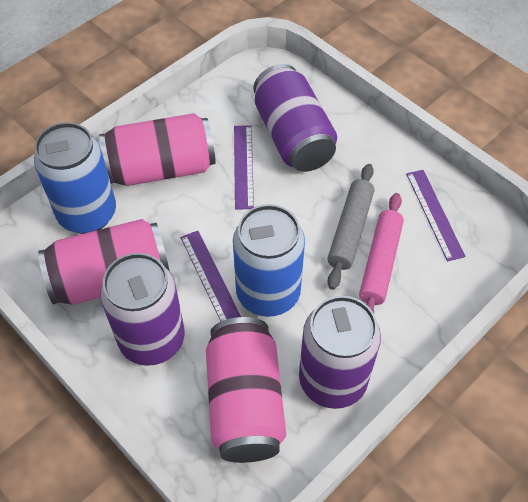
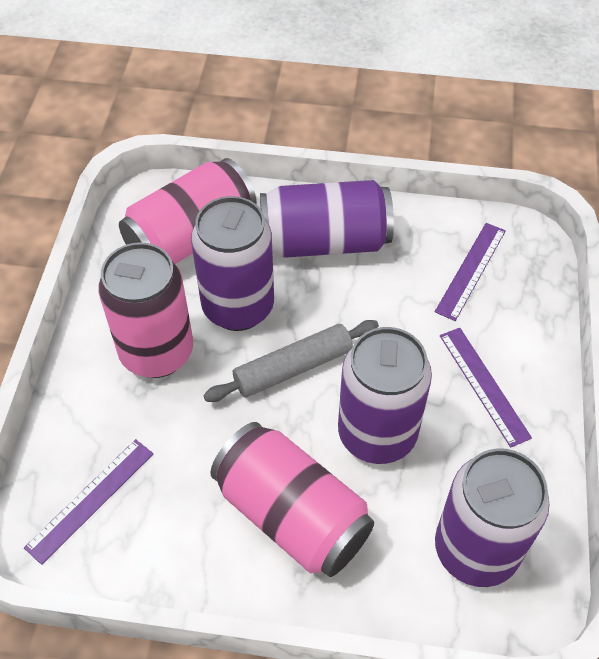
blue can: [34,122,116,234] [233,204,305,317] = 2 -> none = 0
pink rolling pin: [359,193,404,313] = 1 -> none = 0
purple can: [100,253,185,366] [253,64,337,172] [299,296,381,409] = 3 -> [191,196,274,331] [260,180,394,258] [338,327,432,464] [435,448,549,587] = 4

